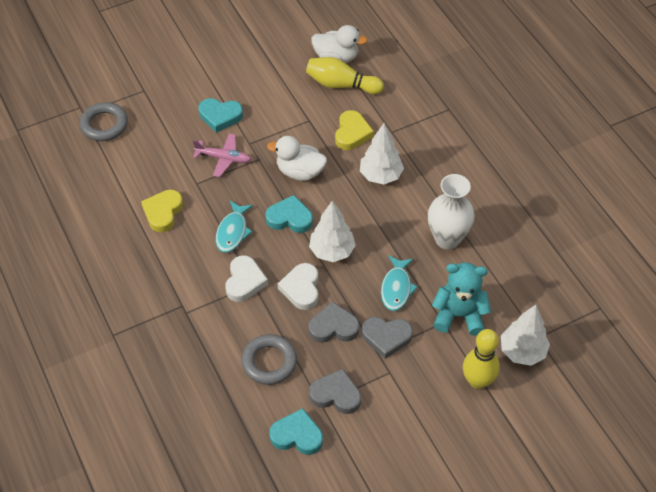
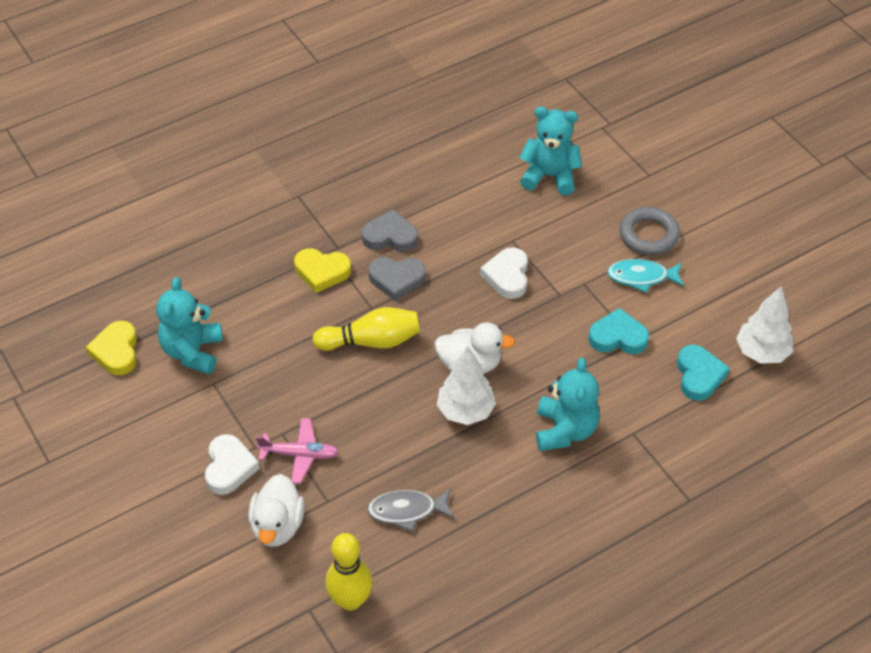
grey fish: none = 0 -> [367,489,454,531] = 1
grey heart: [309,301,360,343] [309,369,361,414] [362,317,413,359] = 3 -> [362,209,418,252] [368,257,426,301] = 2
grey ring: [80,102,128,141] [241,334,297,385] = 2 -> [619,207,680,255] = 1
turquoise fish: [216,200,253,253] [381,255,418,311] = 2 -> [607,259,684,293] = 1
turquoise heart: [198,98,243,133] [266,195,313,233] [269,408,323,455] = 3 -> [588,308,649,354] [677,345,730,401] = 2
turquoise teddy bear: [432,263,491,336] = 1 -> [156,277,223,374] [519,107,582,195] [536,357,600,451] = 3
white tree: [309,200,356,262] [360,123,404,184] [501,305,550,366] = 3 -> [437,346,496,425] [736,286,794,364] = 2
white vase: [428,174,475,249] = 1 -> none = 0

